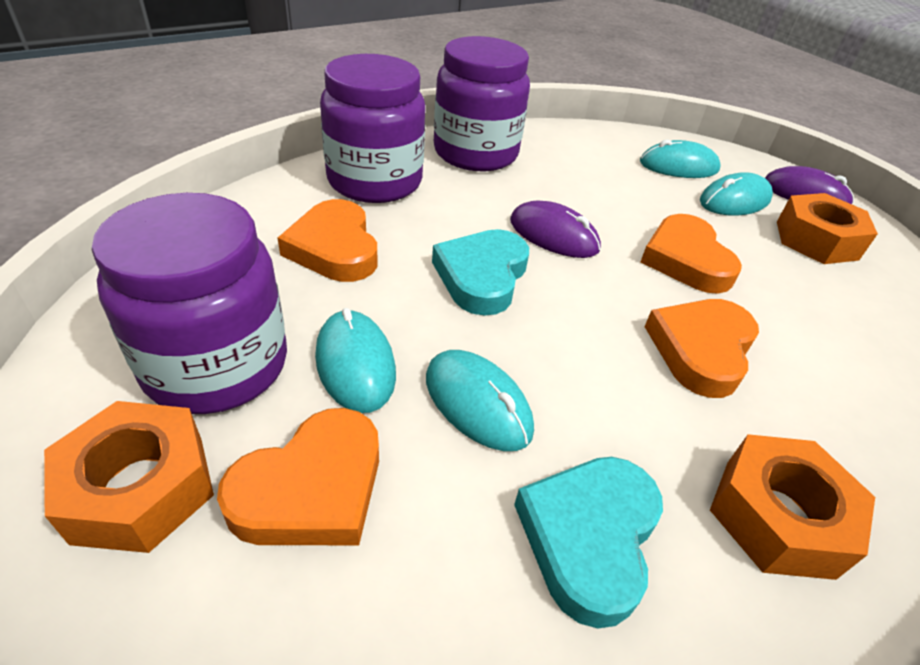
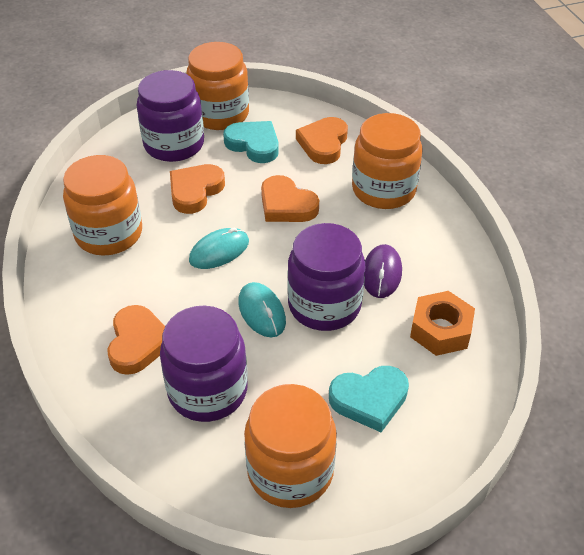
orange jar: none = 0 -> [63,155,142,255] [186,42,249,130] [244,384,337,508] [352,113,423,209] = 4
orange nut: [44,401,214,553] [710,434,875,580] [777,193,878,264] = 3 -> [410,291,475,356] = 1
purple mouse: [510,201,601,258] [765,166,854,204] = 2 -> [364,244,402,298] = 1
turquoise mouse: [315,308,396,413] [426,350,534,451] [640,139,721,178] [700,172,773,216] = 4 -> [189,228,249,269] [238,282,286,337] = 2

